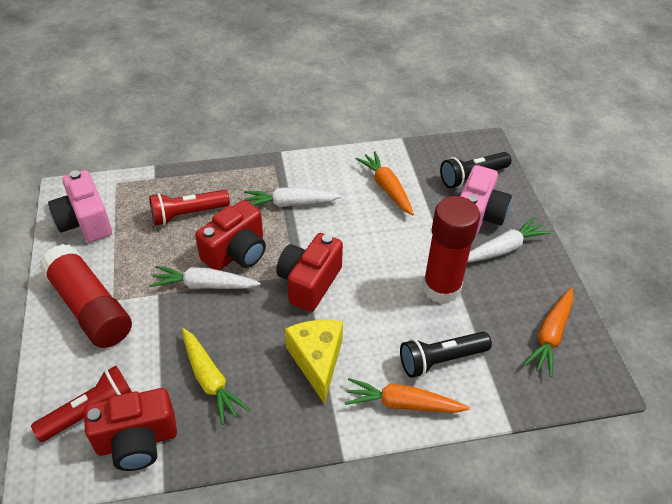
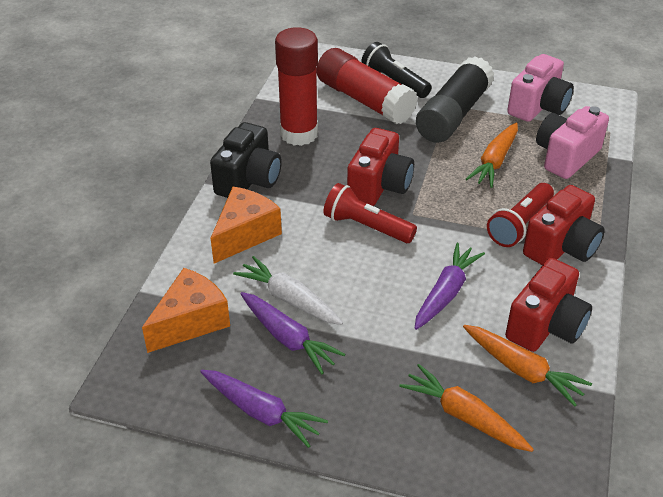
black camera: none = 0 -> [210,122,282,198] = 1
black flashlight: [400,332,492,378] [440,152,511,188] = 2 -> [361,42,432,98] = 1
black glue stick: none = 0 -> [416,56,494,143] = 1
orange cheese: none = 0 -> [142,268,230,353] [211,187,282,264] = 2
purple carrot: none = 0 -> [200,370,328,448] [240,292,345,374] [415,243,485,330] = 3
white carrot: [150,266,260,289] [244,187,342,207] [467,217,551,262] = 3 -> [233,256,343,325] = 1
yellow carrot: [182,328,250,425] = 1 -> none = 0
yellow cheese: [285,320,343,404] = 1 -> none = 0

